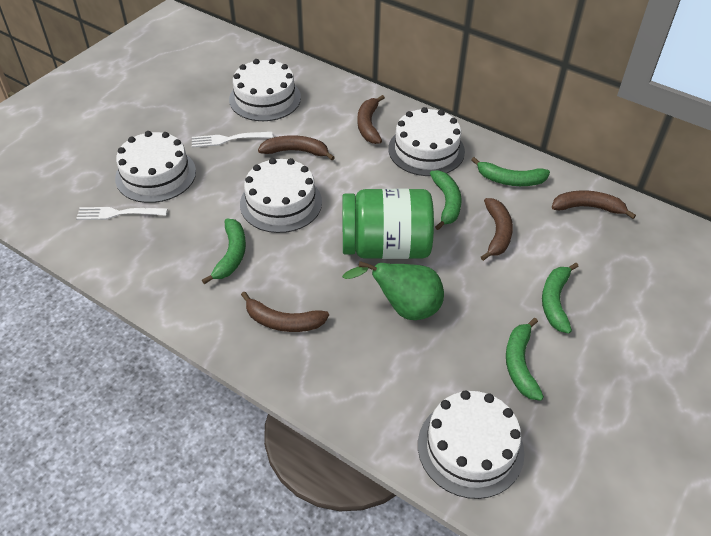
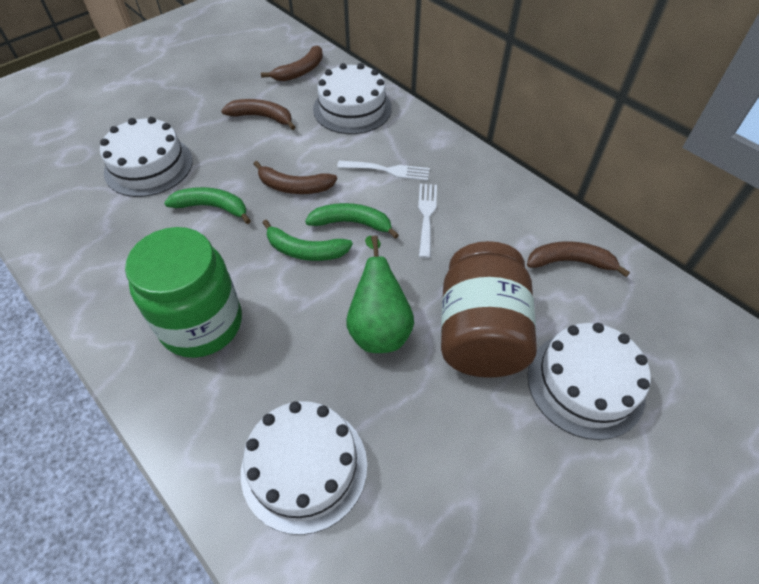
brown banana: [241,291,329,332] [258,135,335,160] [357,95,385,144] [481,198,513,261] [552,190,636,219] = 5 -> [221,99,295,130] [254,161,337,194] [261,45,323,81] [527,241,630,277] = 4
brown jar: none = 0 -> [441,241,537,378] = 1
green banana: [202,218,246,284] [430,170,462,230] [471,157,550,186] [506,318,544,401] [542,263,579,334] = 5 -> [164,187,251,224] [262,220,353,261] [305,203,399,239] = 3
white cake: [115,131,196,203] [229,59,301,121] [240,158,322,233] [388,107,465,176] [418,390,525,499] = 5 -> [100,117,193,197] [241,401,367,535] [313,63,392,134] [528,323,651,440] = 4

